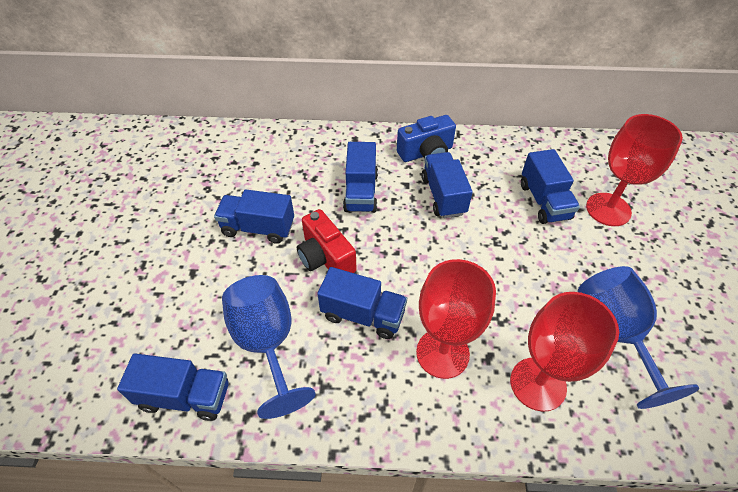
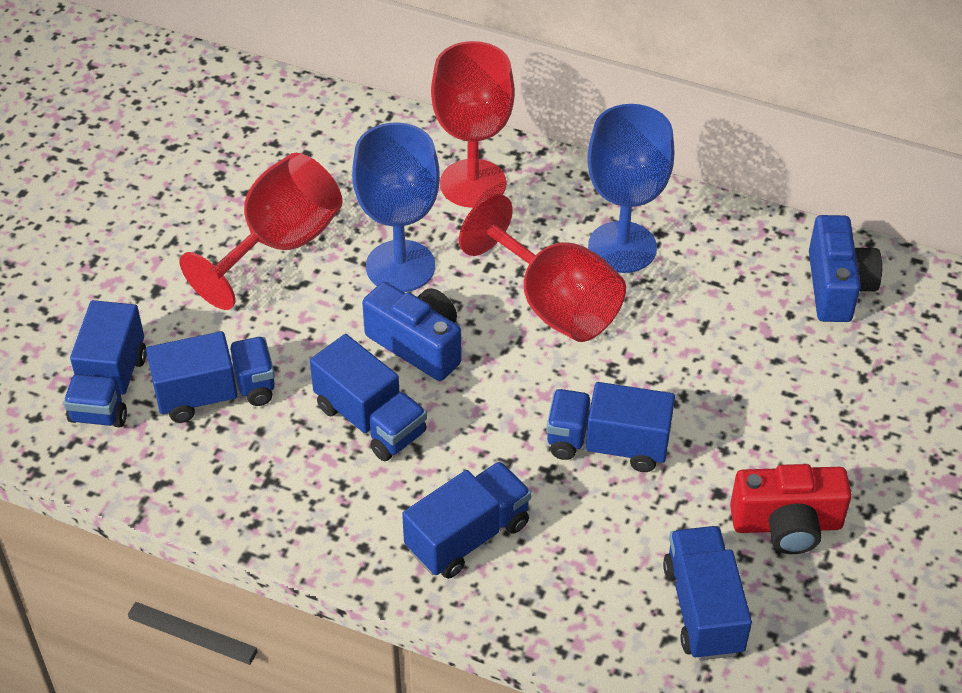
blue camera: [397,115,456,162] = 1 -> [362,282,462,381] [809,215,882,322] = 2

